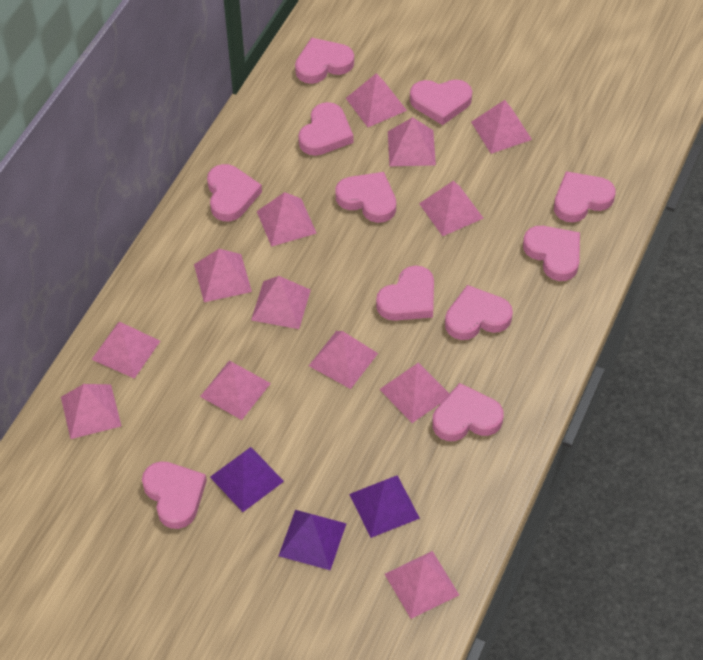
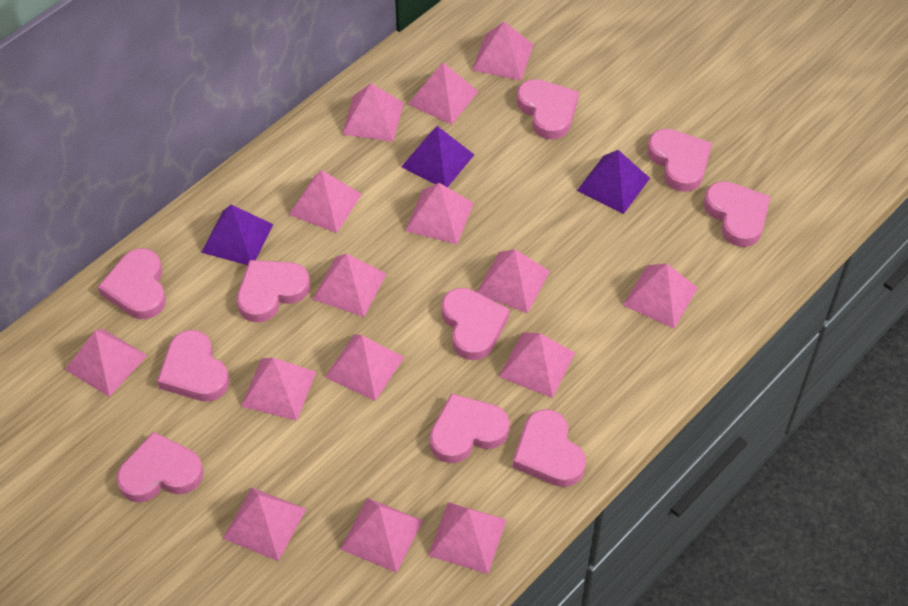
pink heart: [142,461,207,529] [207,164,262,221] [295,37,354,84] [298,102,354,156] [335,172,396,223] [376,265,434,321] [410,79,472,125] [432,383,504,441] [445,285,513,340] [523,226,580,281] [554,171,615,222] = 11 -> [98,248,166,319] [116,432,203,502] [157,330,230,401] [237,260,310,322] [430,393,510,463] [441,288,510,360] [512,409,586,487] [517,79,579,139] [647,129,712,192] [704,181,771,247] = 10
pink pyramid: [61,384,121,439] [91,322,160,379] [194,249,252,302] [200,361,271,420] [251,276,311,329] [257,192,317,247] [309,331,378,389] [346,73,407,127] [379,362,449,423] [385,551,459,619] [388,117,436,166] [419,181,484,236] [471,100,532,154] = 13 -> [65,329,147,397] [223,487,306,561] [241,358,316,421] [289,170,362,233] [312,253,386,317] [325,334,404,401] [340,498,423,573] [342,83,404,142] [405,183,474,244] [408,63,479,125] [428,502,507,574] [472,21,534,81] [477,249,550,313] [499,332,575,398] [623,264,698,328] = 15

